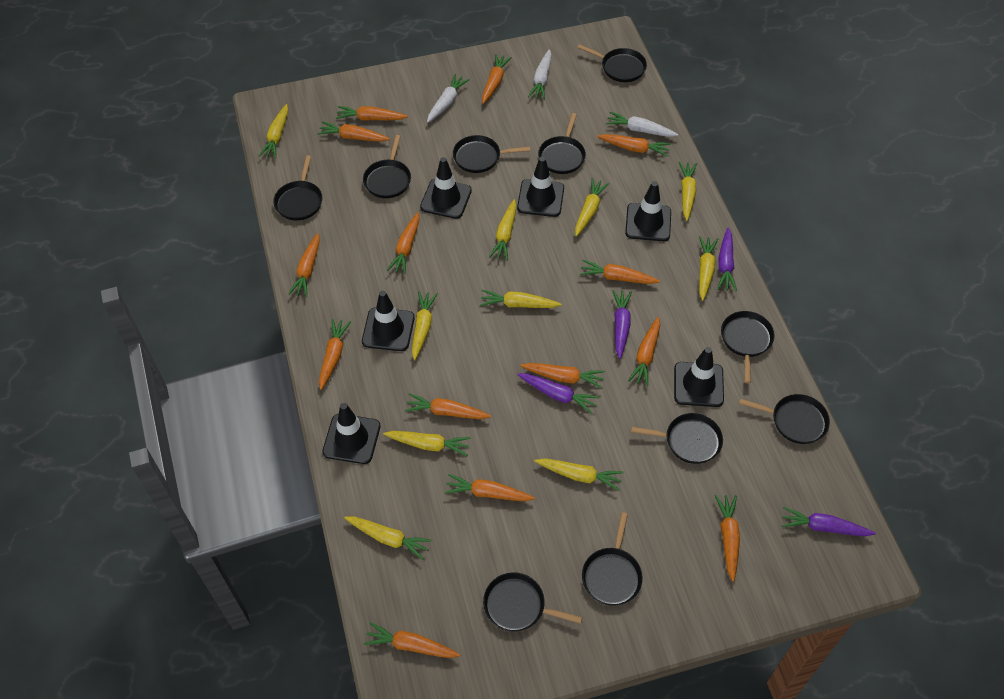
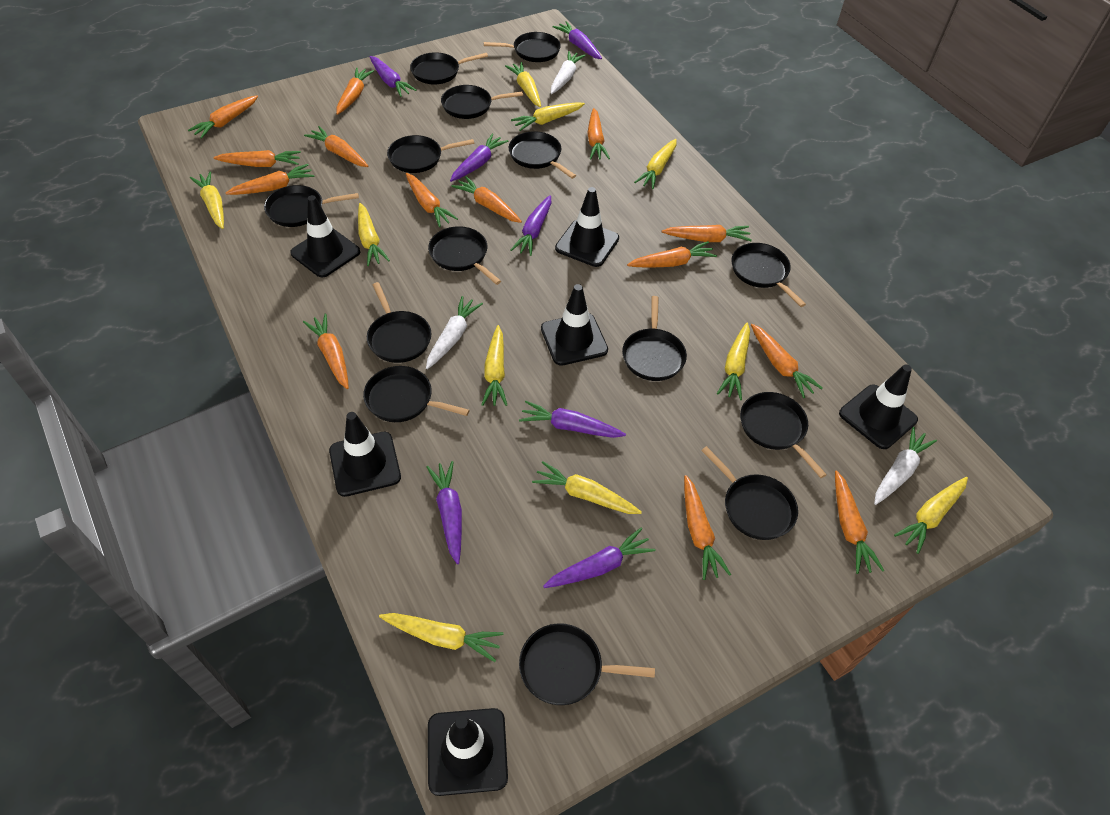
black pan: [273,155,322,220] [363,135,411,198] [453,135,530,173] [483,572,582,632] [538,113,586,174] [577,44,647,82] [582,512,643,606] [631,413,723,464] [721,311,775,384] [739,394,830,444] = 10 -> [264,185,359,227] [363,366,470,422] [367,282,431,363] [387,135,474,173] [410,52,488,84] [428,226,501,285] [441,85,523,119] [484,32,561,62] [509,131,576,179] [519,623,655,705] [622,296,687,381] [701,446,798,540] [732,243,806,307] [740,392,827,478] = 14
purple carrot: [517,373,599,414] [612,290,632,359] [717,228,737,291] [782,507,876,536] = 4 -> [370,56,417,97] [426,461,462,564] [450,134,508,182] [511,195,552,256] [519,401,626,438] [543,528,656,588] [553,21,602,59] = 7

